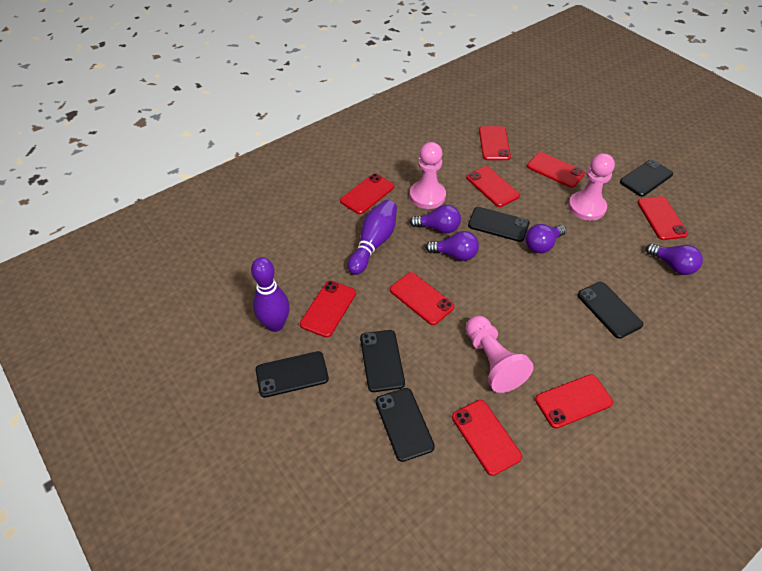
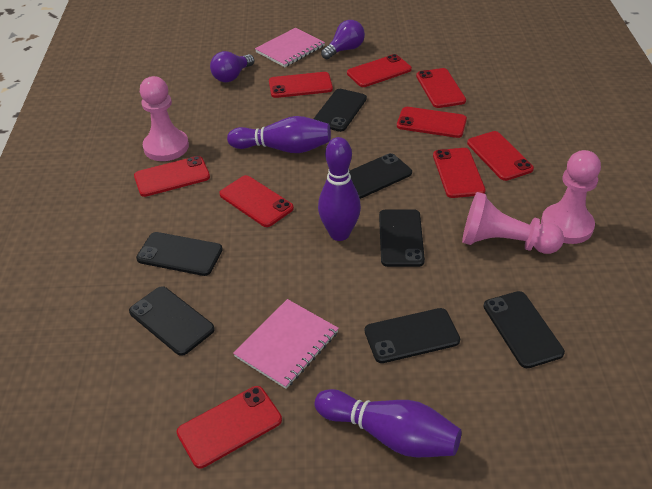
black phone: [256,351,329,398] [360,330,405,392] [375,388,435,462] [468,207,529,242] [577,282,643,339] [620,160,673,196] = 6 -> [129,286,215,356] [136,232,223,276] [314,89,367,132] [349,153,412,199] [365,308,460,363] [379,209,425,267] [483,291,565,368] = 7
pink notebook: none = 0 -> [233,299,339,389] [255,28,325,67] = 2
purple bowling pin: [251,257,290,332] [348,200,397,275] = 2 -> [227,116,331,153] [314,389,462,457] [318,137,361,241] = 3
purple light bulb: [410,205,461,233] [425,231,479,261] [525,224,566,253] [646,244,703,275] = 4 -> [210,51,254,82] [321,20,365,59] = 2

